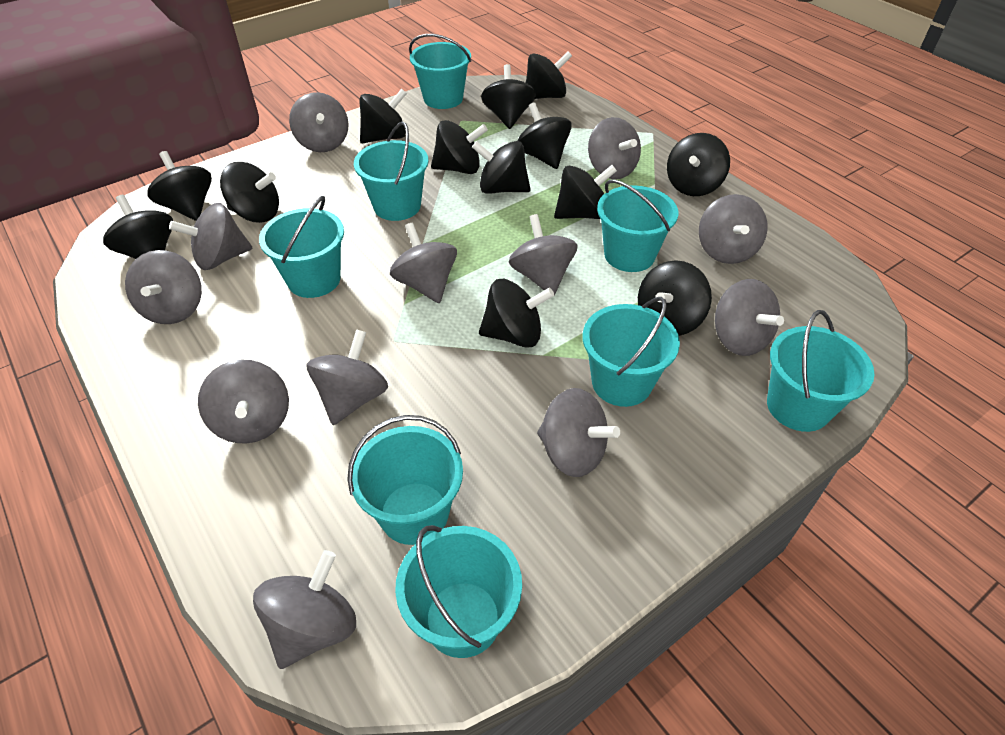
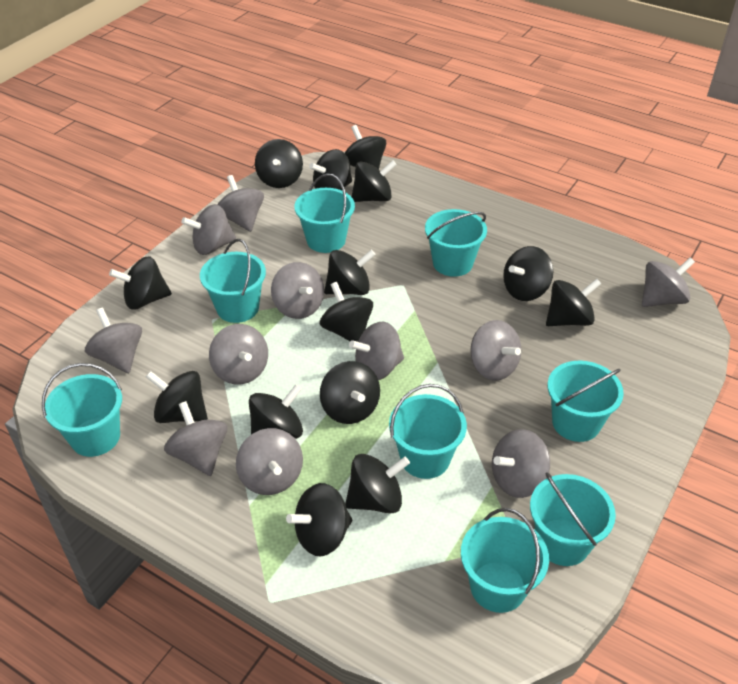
black spinning top: [103,195,173,259] [147,151,212,221] [220,162,279,223] [360,88,407,143] [431,120,488,174] [472,141,531,194] [479,279,554,348] [481,64,536,129] [517,102,572,169] [526,51,572,99] [554,165,617,219] [638,260,712,336] [667,133,730,196] = 13 -> [109,256,172,309] [146,371,208,423] [249,384,303,439] [255,139,303,188] [286,483,352,556] [309,149,352,190] [319,282,373,342] [320,361,380,424] [324,250,376,295] [345,125,386,169] [345,454,410,513] [352,160,397,202] [503,246,553,301] [546,278,601,326] = 14
grey spinning top: [125,250,202,324] [169,203,252,270] [198,360,289,443] [253,550,356,669] [289,92,349,152] [306,329,388,425] [390,223,457,303] [508,214,577,295] [537,388,620,477] [588,117,641,179] [699,194,768,264] [715,279,784,356] = 12 -> [85,308,142,373] [164,401,227,476] [181,204,236,255] [209,324,268,385] [217,175,264,232] [236,428,303,495] [271,262,324,319] [349,322,404,380] [470,320,521,381] [492,429,550,498] [642,257,695,307] = 11

